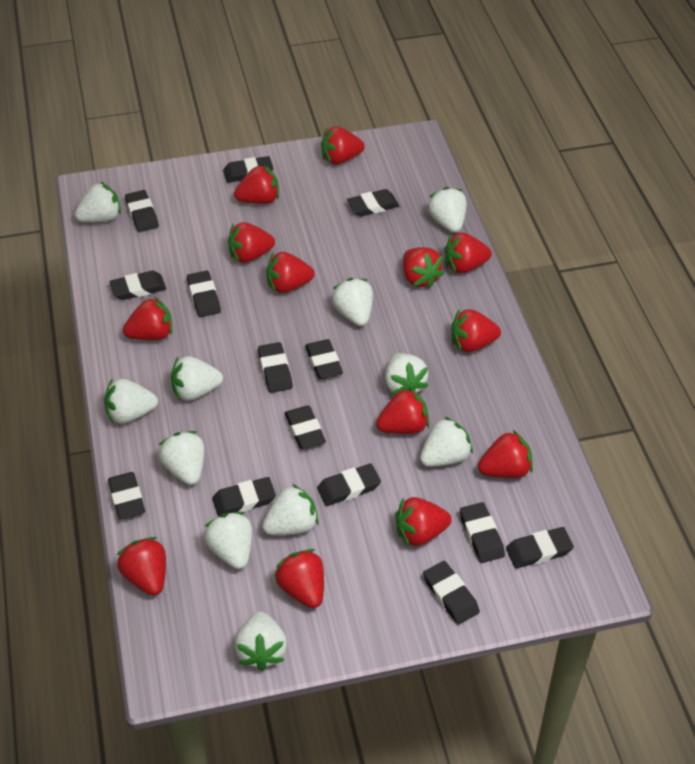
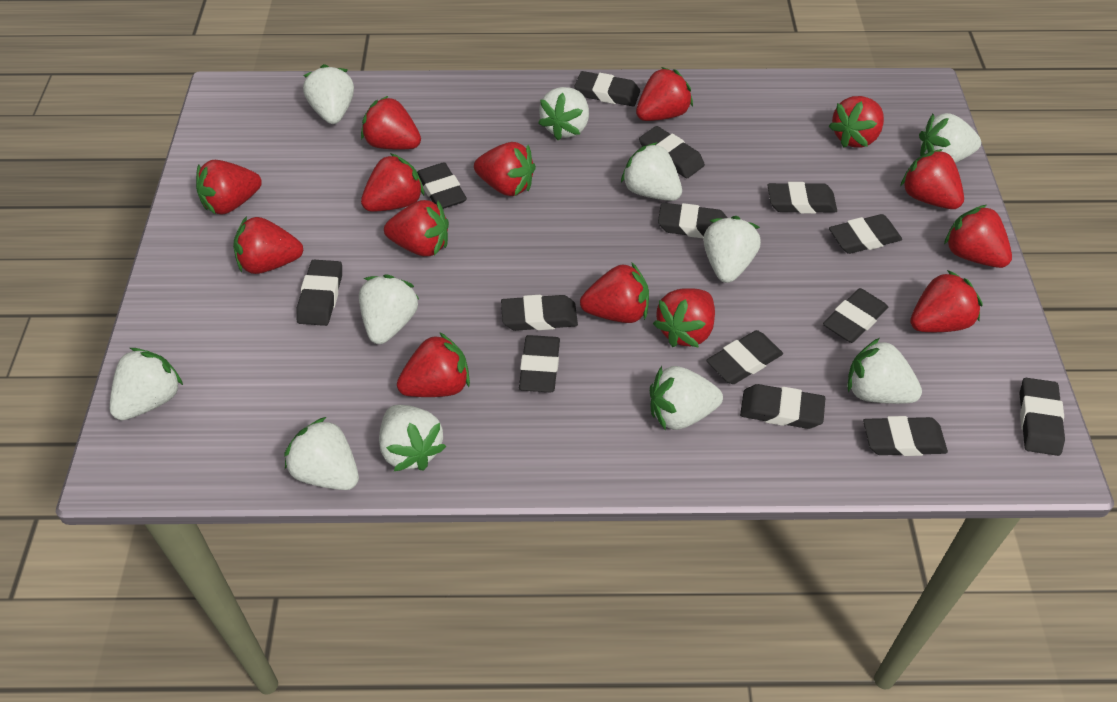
red strawberry: [117,537,166,596] [123,296,173,340] [228,222,275,263] [234,165,279,204] [267,252,315,293] [274,549,324,608] [321,126,365,165] [376,387,429,434] [395,497,452,546] [403,247,444,289] [445,233,492,273] [451,309,501,352] [478,430,533,478] = 13 -> [196,160,262,215] [233,216,304,274] [361,96,421,150] [361,153,424,212] [384,200,449,256] [397,332,470,397] [474,142,536,196] [580,262,649,323] [636,67,693,121] [653,288,715,348] [828,96,884,148] [900,149,964,209] [910,270,982,332] [944,205,1012,268] = 14

